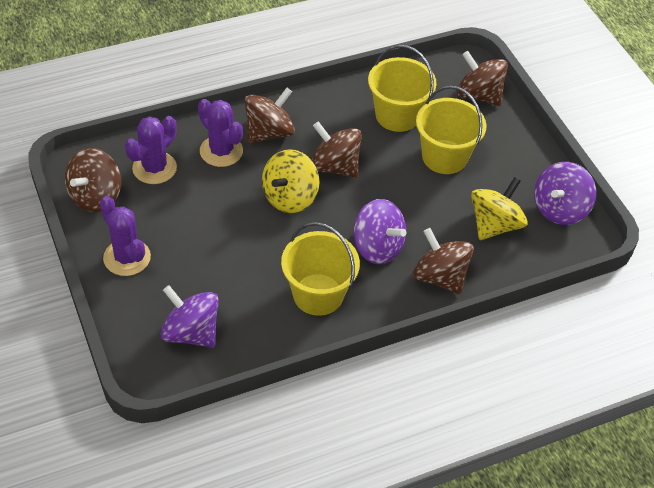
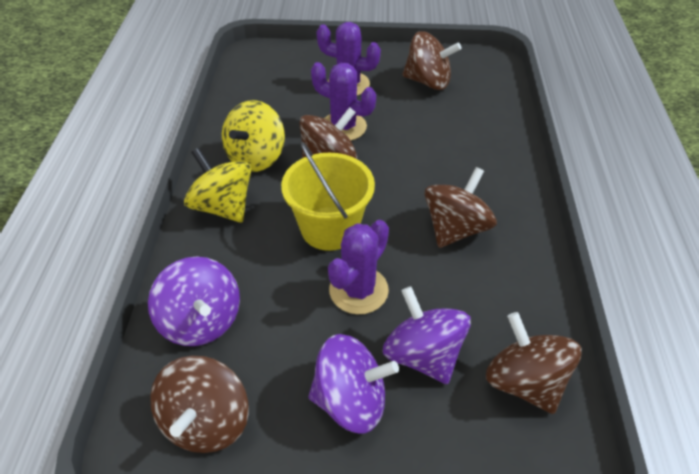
yellow bucket: [281,222,360,316] [368,45,436,132] [416,86,487,174] = 3 -> [281,142,375,251] = 1

